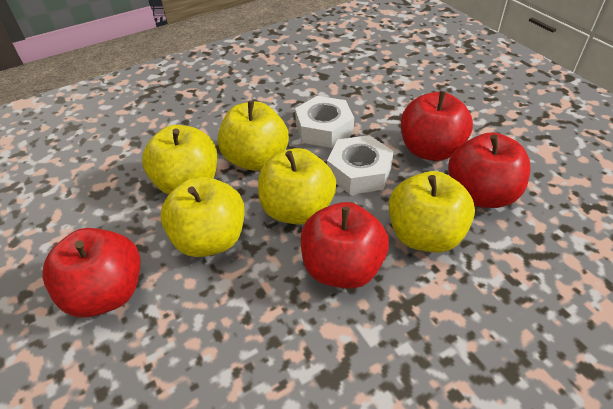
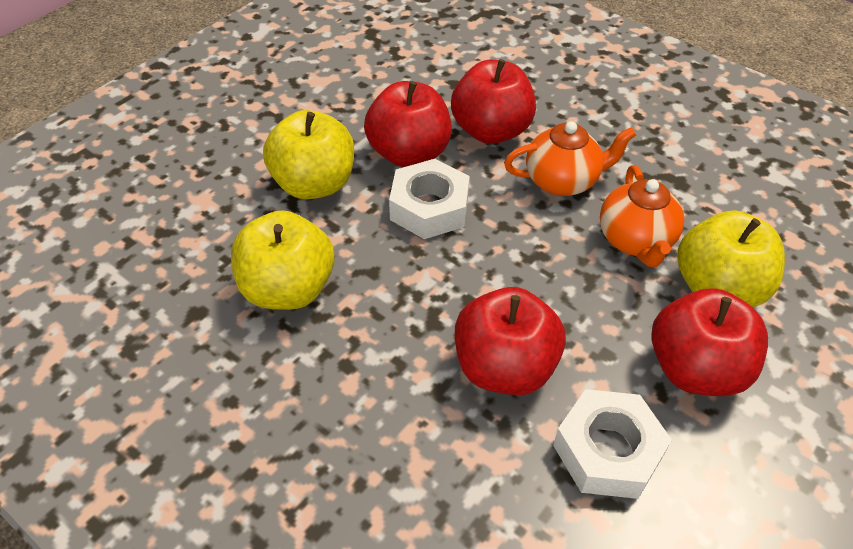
orange teapot: none = 0 -> [504,121,636,196] [600,165,684,267] = 2
yellow apple: [142,125,217,195] [160,176,245,257] [218,101,289,171] [258,148,336,225] [389,171,475,253] = 5 -> [231,210,334,310] [263,110,354,200] [677,210,785,307] = 3

